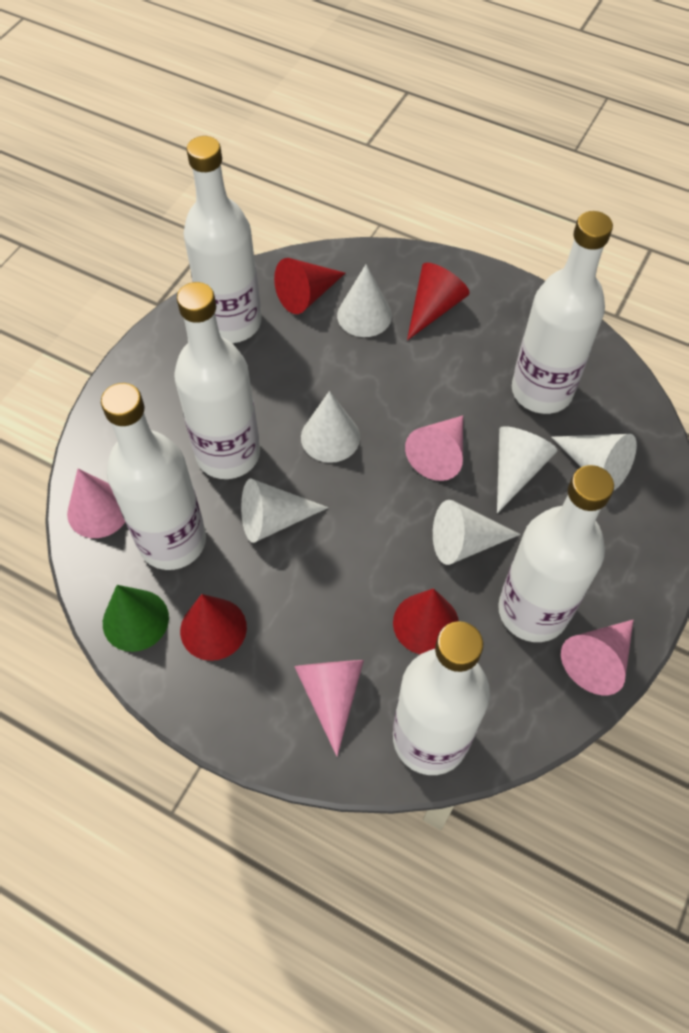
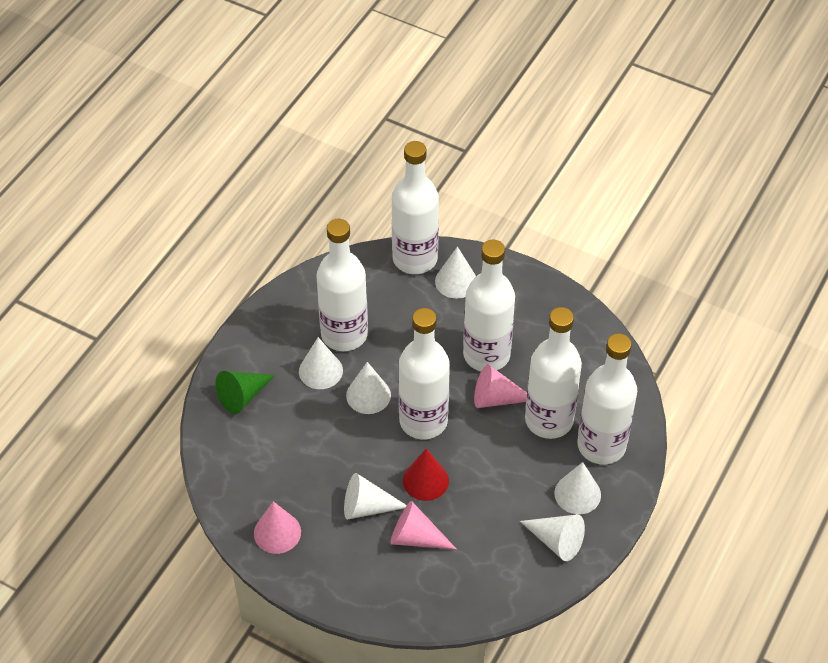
pink cone: [67,468,125,538] [294,660,364,756] [405,416,463,481] [561,620,634,695] = 4 -> [254,501,301,554] [390,501,456,549] [474,364,527,408] = 3
red cone: [180,594,247,661] [274,258,345,314] [393,588,459,654] [407,263,470,340] = 4 -> [403,448,449,501] = 1

